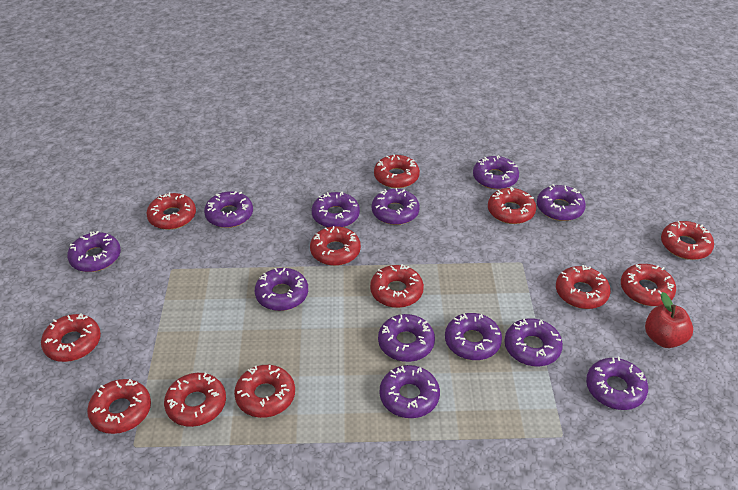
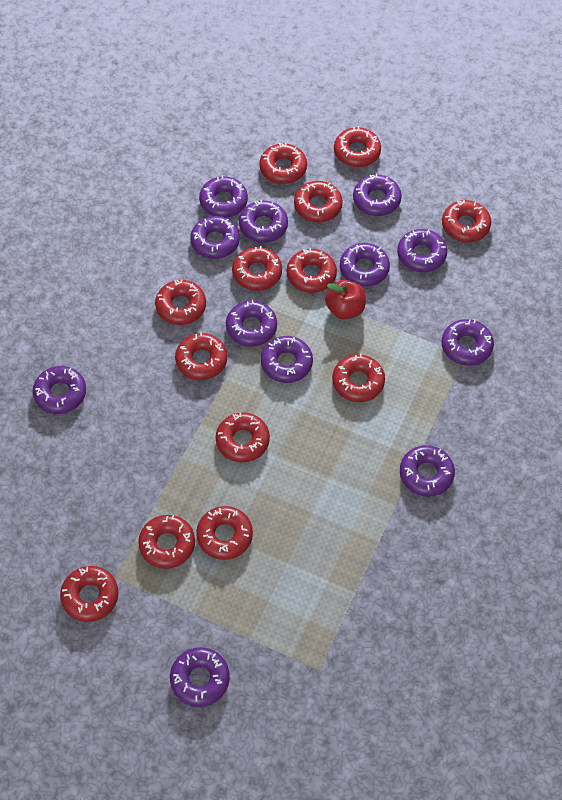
red donut: [41,314,101,362] [87,379,151,434] [146,192,196,230] [164,373,226,427] [234,365,295,418] [310,226,361,266] [370,264,424,308] [374,154,420,188] [488,187,536,224] [556,265,611,309] [621,264,676,306] [661,221,714,260] = 12 -> [60,566,119,622] [138,515,195,569] [155,279,206,325] [175,332,227,380] [196,506,253,560] [215,412,270,463] [232,246,282,291] [259,143,307,184] [287,248,337,293] [294,181,343,222] [332,354,385,402] [334,126,381,167] [442,200,491,242] = 13

